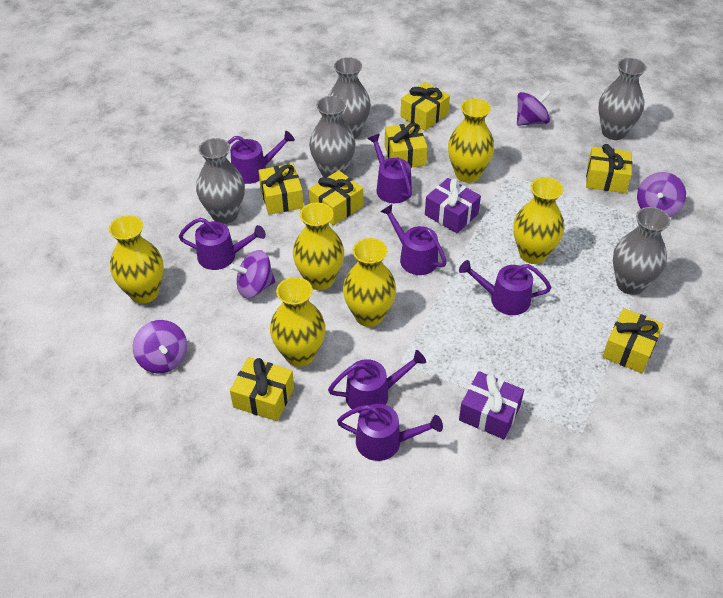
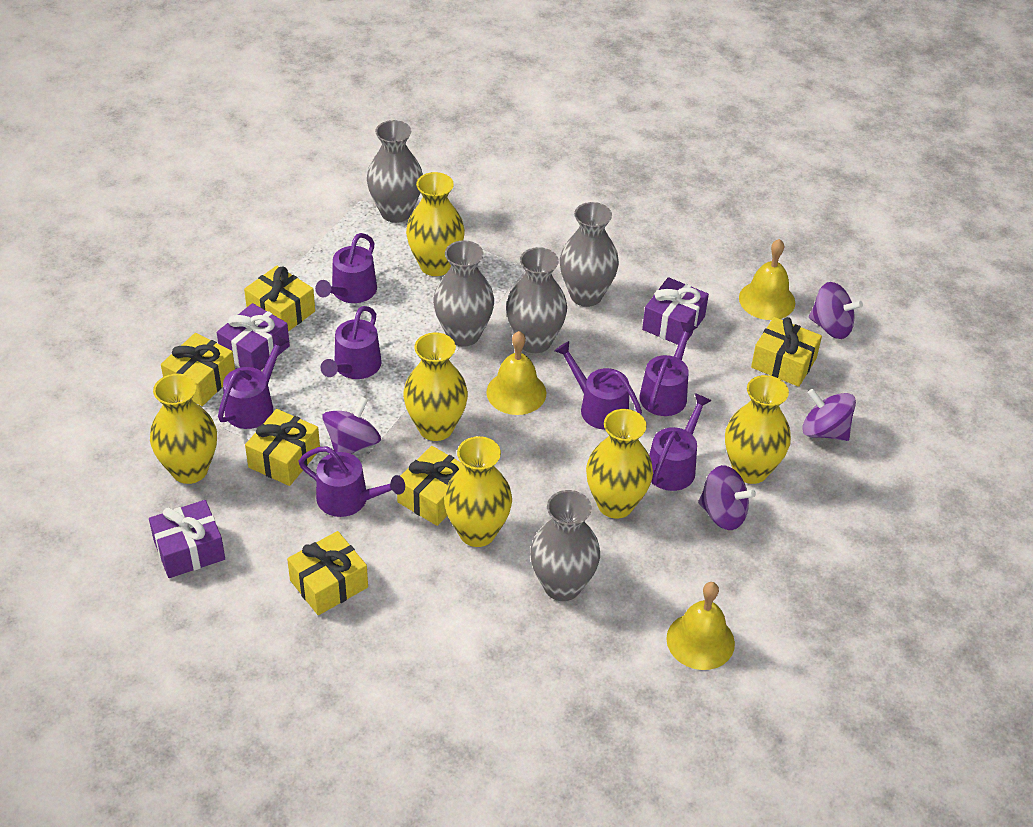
purple gift: [425,178,481,233] [459,371,524,439] = 2 -> [149,500,225,578] [217,303,290,371] [642,277,709,345] = 3
yellow bell: none = 0 -> [486,331,546,415] [666,582,735,670] [739,239,795,320] = 3
yellow gift: [230,357,294,421] [258,164,304,215] [309,170,363,226] [385,123,428,168] [400,82,450,131] [586,144,632,193] [602,308,664,373] = 7 -> [161,333,235,406] [244,266,315,332] [245,409,320,486] [287,531,368,615] [397,446,463,526] [751,317,822,387] = 6

